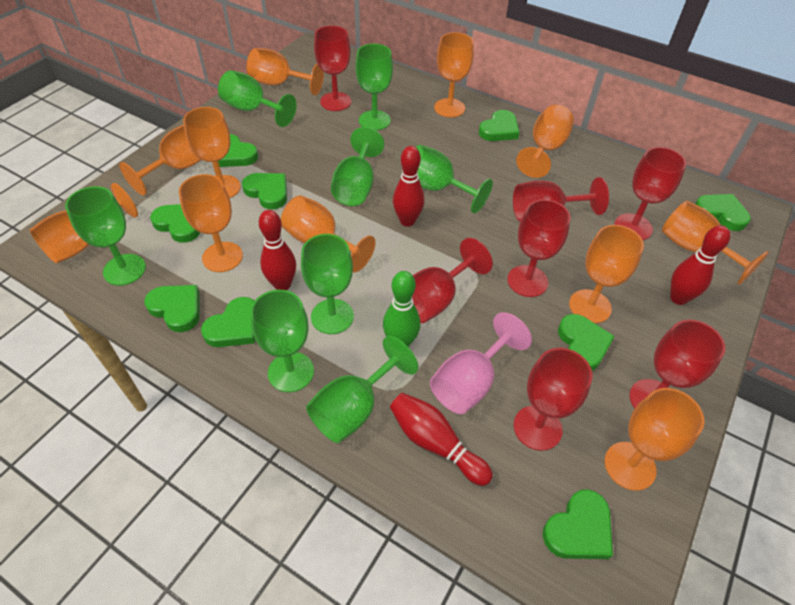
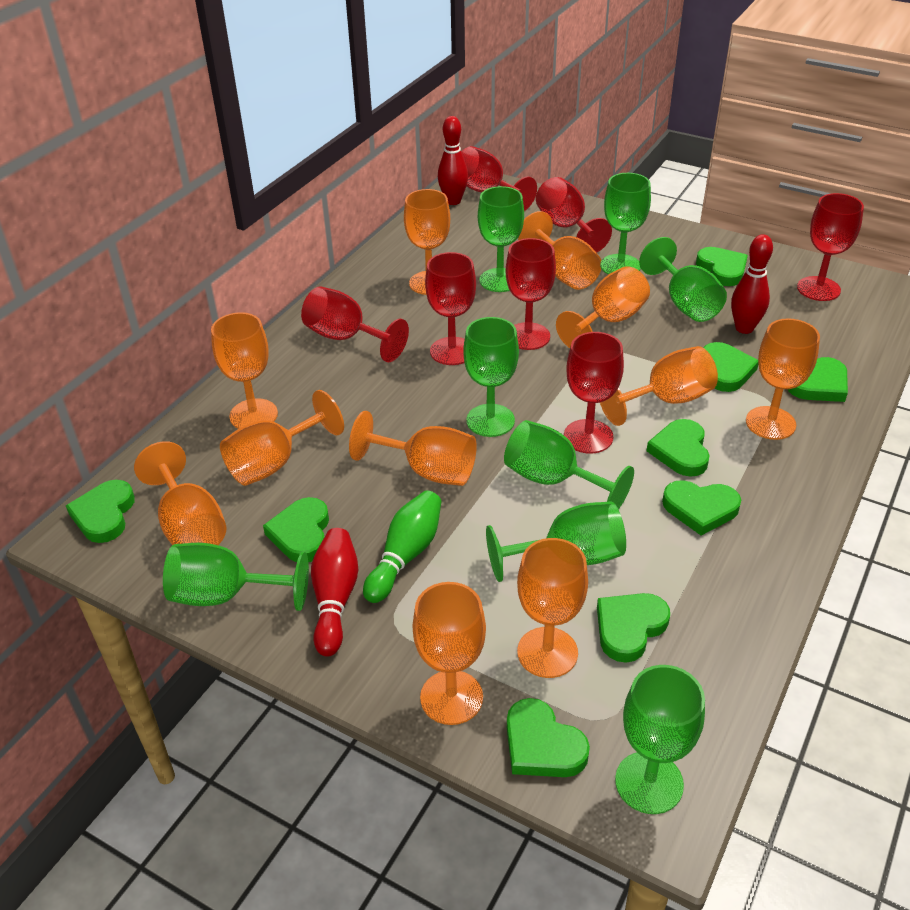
pink goblet: [430,312,532,414] = 1 -> none = 0
red bowling pin: [259,210,296,290] [390,393,493,486] [393,146,424,227] [670,225,730,305] = 4 -> [311,528,359,656] [438,116,468,205] [731,234,773,334] = 3

